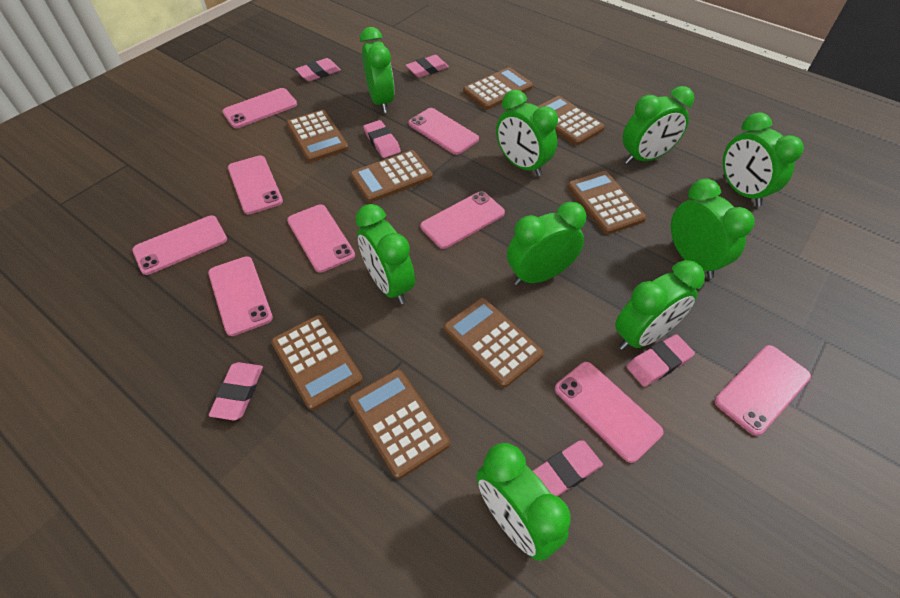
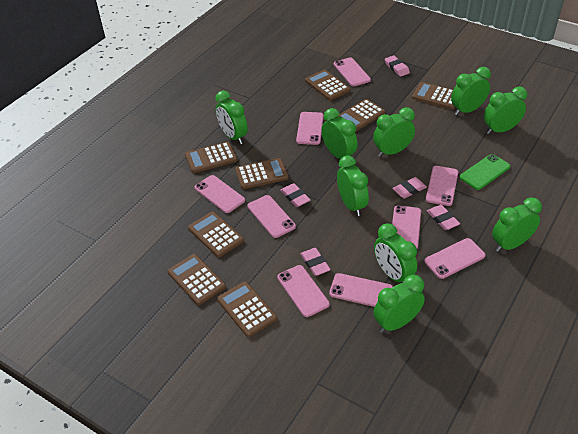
green phone: none = 0 -> [460,154,510,190] = 1
pink eraser: [209,362,263,421] [295,58,341,81] [363,120,401,158] [406,55,449,78] [533,440,603,497] [626,334,695,387] = 6 -> [280,183,310,207] [300,248,331,276] [385,55,410,77] [392,177,427,199] [427,205,460,230] = 5

